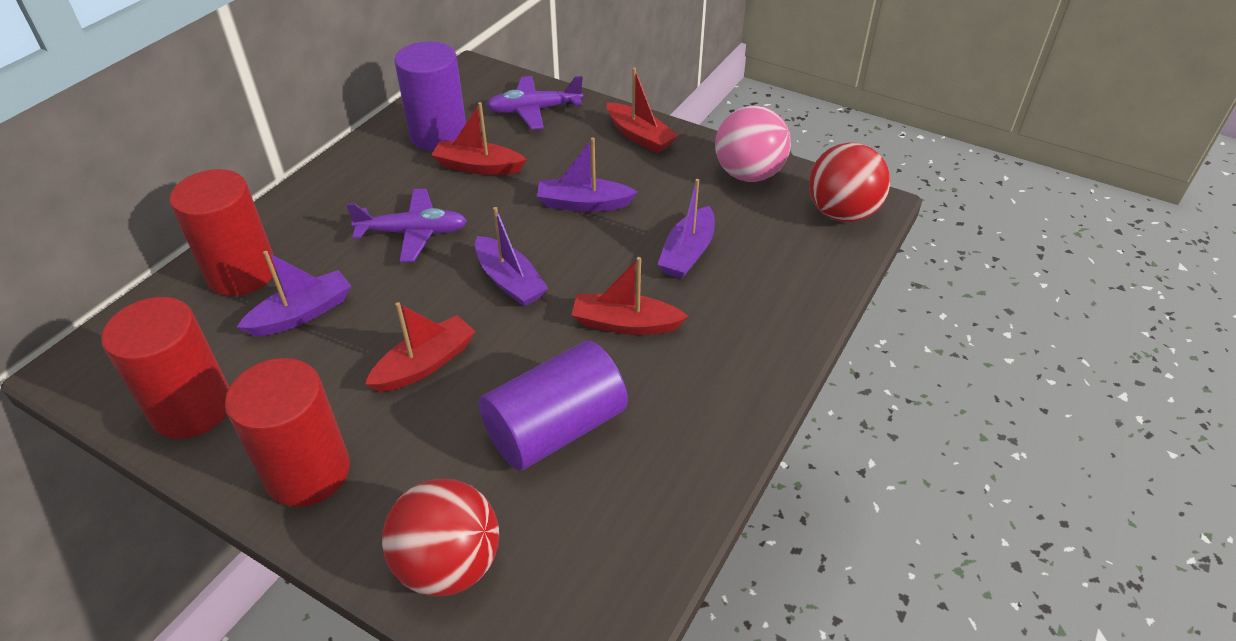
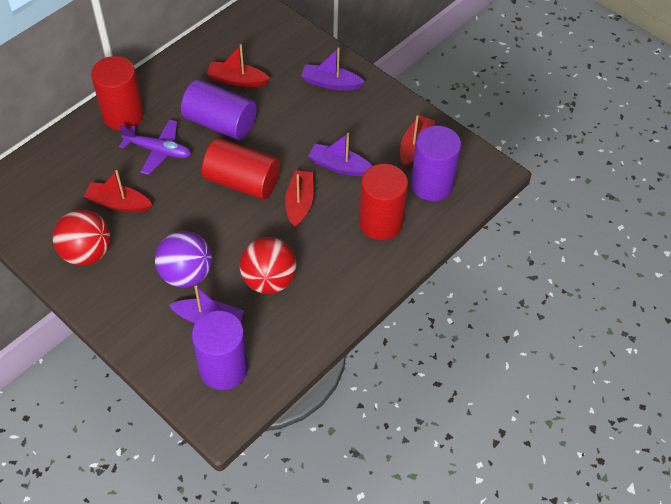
pink ball: [715,106,791,182] = 1 -> none = 0
purple ball: none = 0 -> [155,231,212,288] = 1
purple boat: [237,251,351,336] [475,207,548,306] [537,137,638,212] [657,179,715,279] = 4 -> [169,286,244,324] [301,47,365,90] [308,133,372,176] = 3
purple cylinder: [394,41,466,151] [479,341,628,471] = 2 -> [181,79,257,140] [192,311,248,390] [411,126,461,201] = 3
purple plane: [346,189,467,262] [486,76,583,130] = 2 -> [119,119,191,175] = 1

